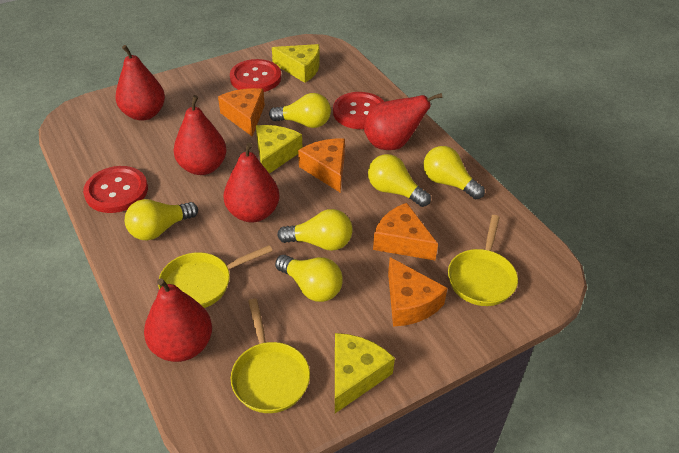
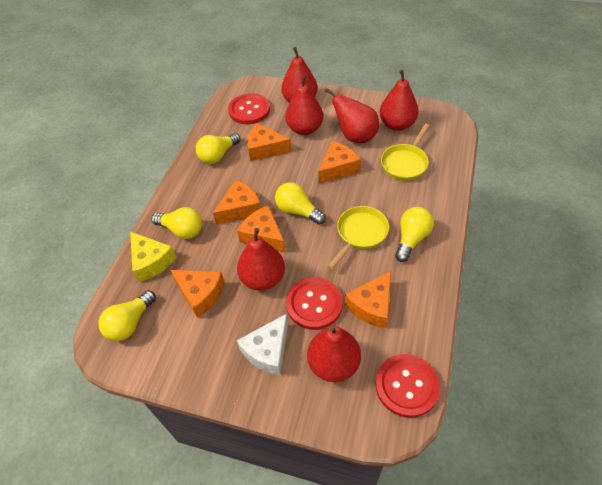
orange cheese: [218,88,265,137] [298,139,345,192] [373,203,438,260] [388,257,447,327] = 4 -> [170,270,225,318] [213,180,261,225] [237,206,286,253] [247,123,292,161] [318,141,361,184] [345,271,391,328] = 6
red pear: [115,45,165,121] [144,278,212,362] [174,95,227,175] [224,142,279,222] [364,93,442,150] = 5 -> [237,228,285,291] [281,47,318,103] [285,74,323,135] [307,325,361,382] [325,88,379,143] [380,70,419,131] = 6
white cheese: none = 0 -> [237,314,288,375] = 1
yellow cheese: [256,125,302,173] [272,44,320,83] [335,333,395,413] = 3 -> [130,232,177,282] = 1
yellow light bulb: [125,199,198,241] [269,93,331,128] [275,255,343,302] [277,209,353,251] [368,154,431,207] [424,146,485,199] = 6 -> [98,290,156,341] [151,207,202,239] [196,133,240,164] [275,182,326,225] [395,207,434,262] = 5
yellow pan: [158,245,272,308] [231,299,310,413] [448,215,518,306] = 3 -> [328,206,389,269] [381,124,430,180] = 2

